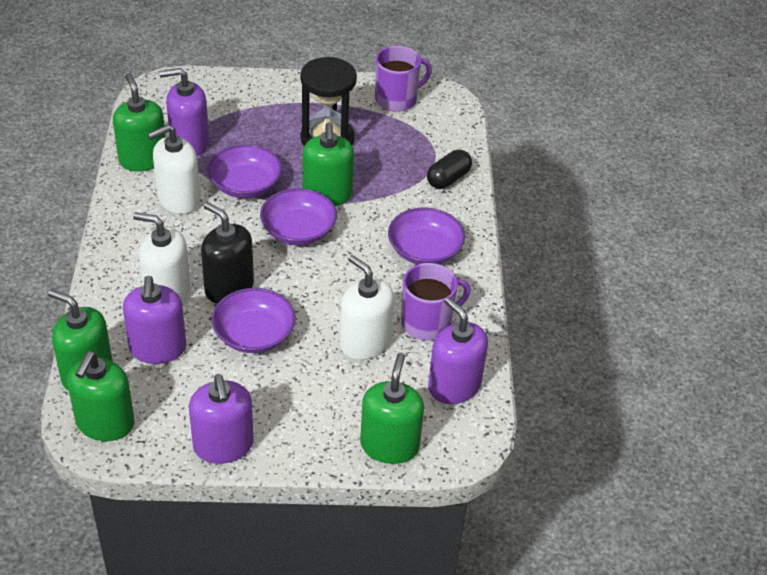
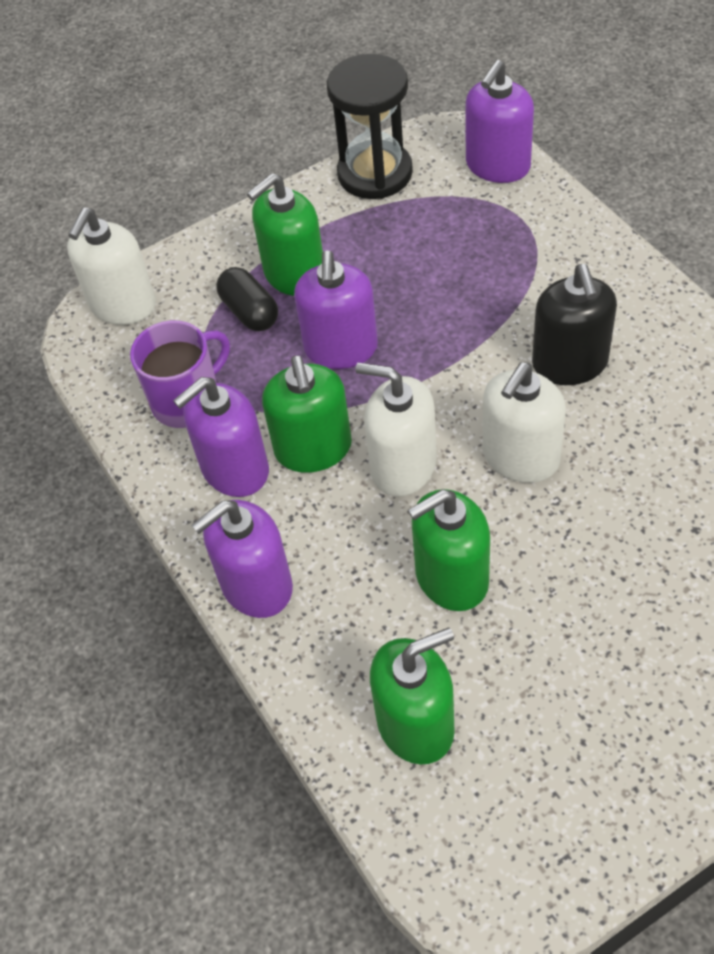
green soap dispenser: [48,289,113,391] [67,351,135,441] [113,73,166,172] [303,122,354,206] [360,353,424,464] = 5 -> [247,173,323,296] [262,355,352,473] [370,628,455,764] [408,489,490,611] = 4
purple bowl: [208,144,282,198] [212,288,296,353] [260,188,337,245] [388,208,465,264] = 4 -> none = 0
purple mug: [375,46,432,112] [401,263,471,341] = 2 -> [130,320,230,428] = 1

